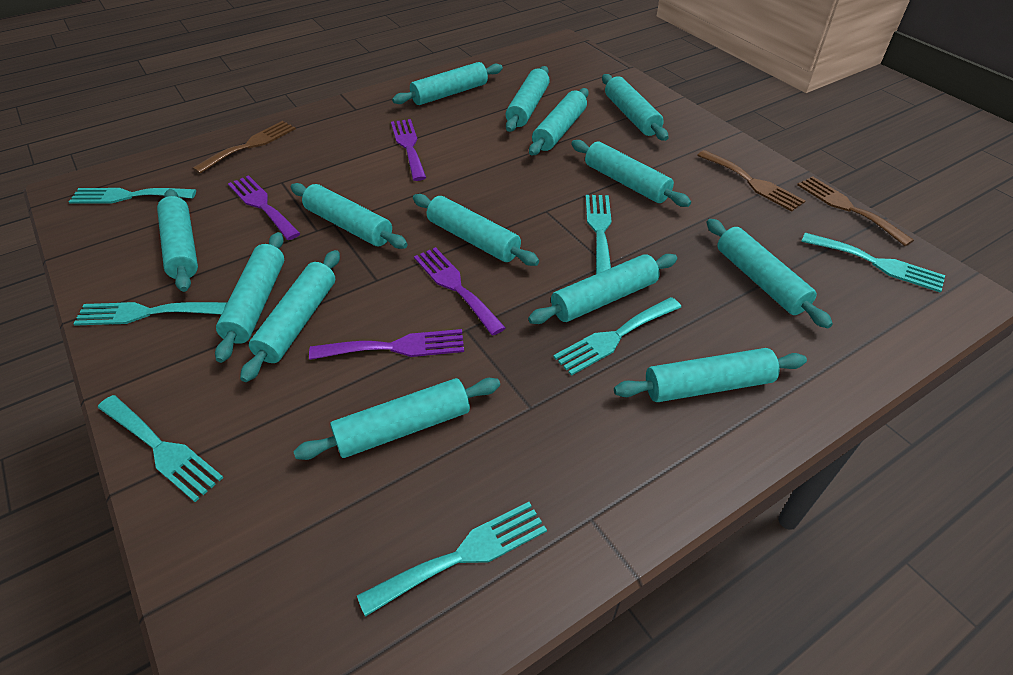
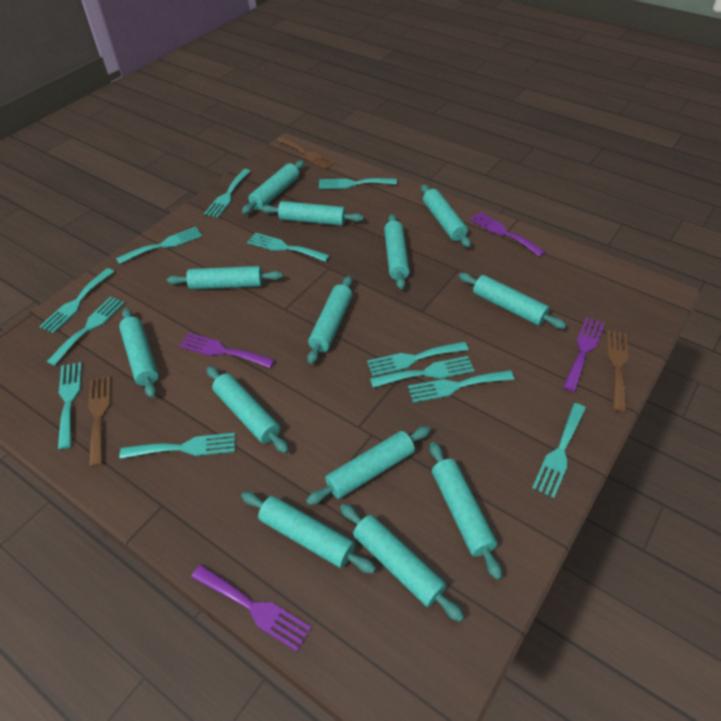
turquoise fork: [69,188,196,204] [73,302,227,326] [98,395,224,502] [357,502,547,617] [553,297,681,376] [586,195,612,274] [801,233,945,293] = 7 -> [39,268,114,333] [46,297,124,366] [58,362,82,449] [116,227,202,264] [119,433,235,459] [204,169,251,218] [247,233,330,262] [319,178,397,189] [367,342,469,376] [370,356,475,388] [408,370,514,403] [532,403,586,498] = 12
turquoise rolling pin: [157,189,198,292] [215,232,284,363] [240,250,340,382] [291,183,408,249] [293,378,500,460] [392,62,503,105] [413,194,539,266] [506,66,550,132] [528,254,677,324] [529,88,589,155] [571,140,691,207] [602,74,669,141] [614,348,807,402] [706,219,833,328] = 14 -> [119,308,159,398] [167,266,283,290] [206,366,289,453] [241,492,376,573] [242,160,304,214] [261,201,364,226] [306,426,430,505] [307,276,353,364] [340,504,464,622] [384,214,410,290] [421,184,471,248] [430,442,502,580] [459,273,566,329] = 13

